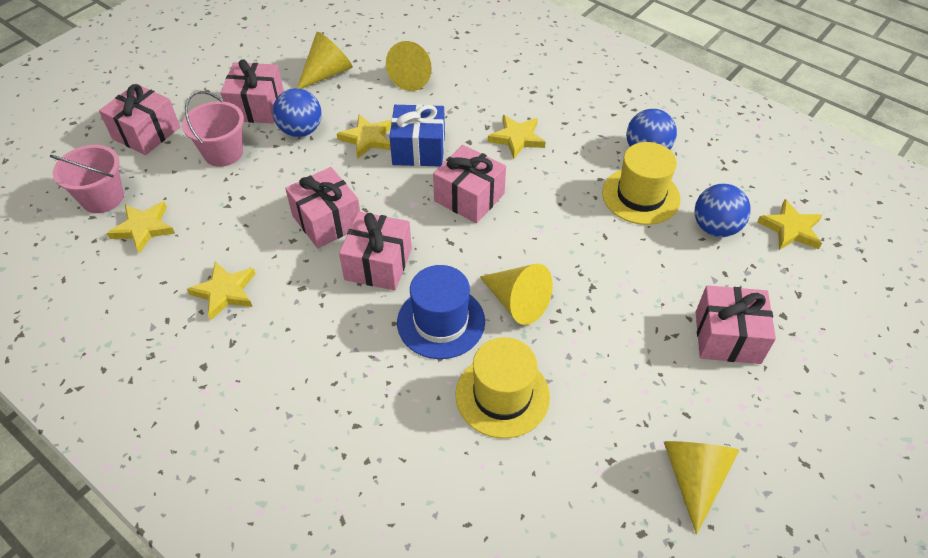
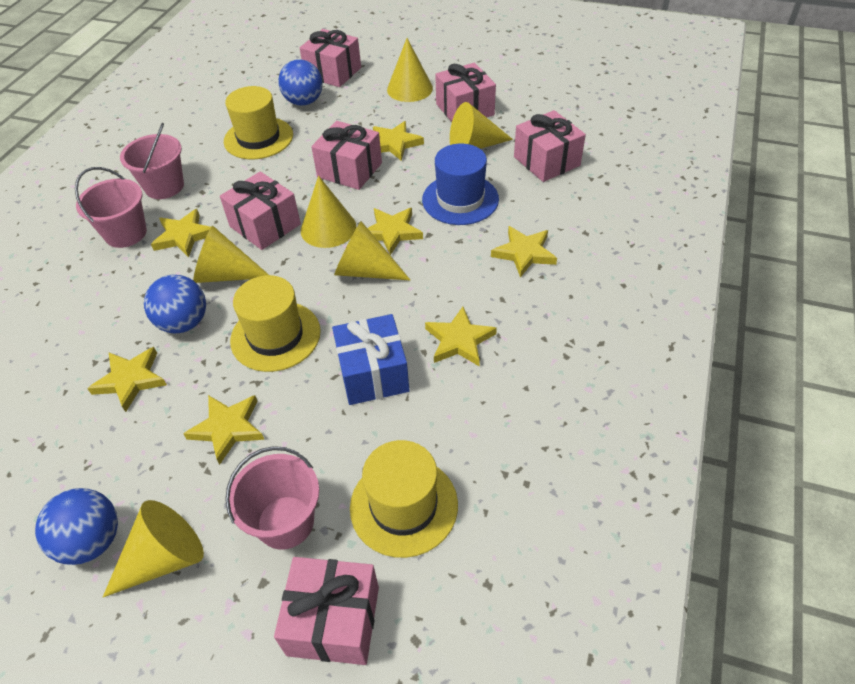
pink bucket: [50,145,124,213] [182,91,244,167] = 2 -> [75,167,147,248] [120,123,184,199] [225,446,319,550] = 3
yellow cone: [297,32,353,89] [386,41,432,91] [480,264,553,325] [664,441,739,535] = 4 -> [103,500,204,597] [193,226,269,283] [301,176,356,248] [334,221,411,281] [387,38,433,102] [450,102,513,149] = 6
yellow hat: [456,337,550,438] [602,142,681,225] = 2 -> [224,86,293,159] [230,275,321,372] [350,440,458,558] = 3
yellow star: [107,201,175,254] [187,261,256,321] [337,114,391,159] [488,115,546,159] [757,199,822,250] = 5 -> [87,347,167,412] [151,209,211,257] [183,395,264,465] [368,208,423,255] [373,121,424,161] [425,307,497,366] [491,226,557,278] = 7

